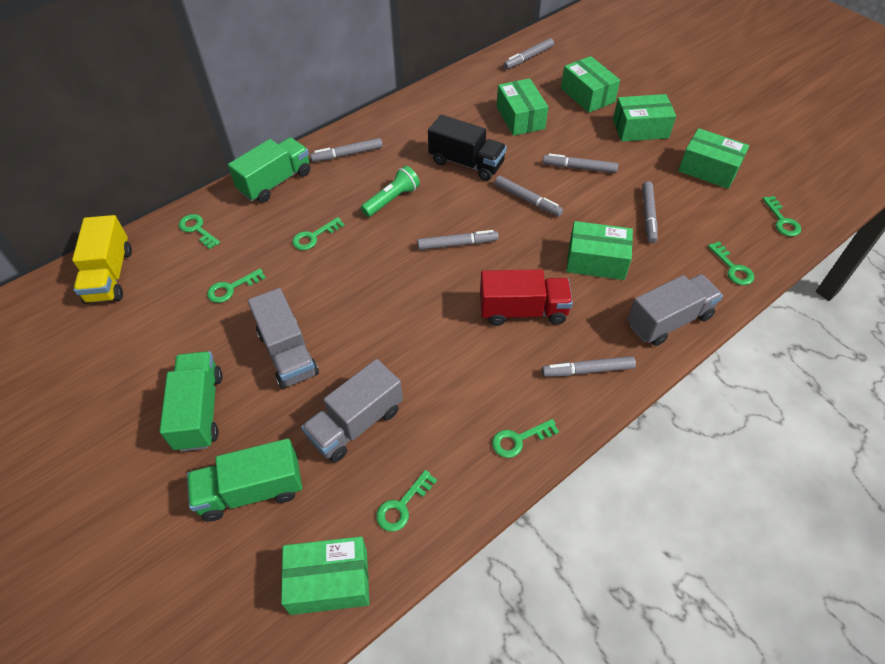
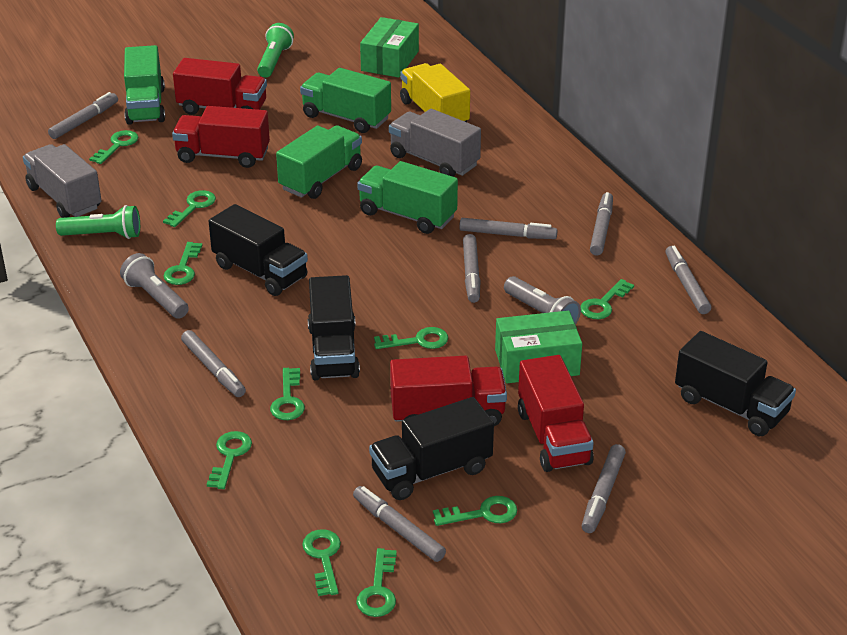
black truck: [428,115,507,181] = 1 -> [208,204,308,296] [308,275,360,380] [369,397,494,500] [675,331,796,436] = 4
green box: [281,536,369,615] [497,78,548,136] [561,56,620,113] [566,221,633,280] [613,94,676,142] [678,128,749,189] = 6 -> [360,17,419,78] [495,311,582,383] = 2
green flashlight: [361,166,420,217] = 1 -> [56,205,140,239] [257,23,294,78] = 2
green key: [179,214,220,249] [207,269,266,303] [292,217,345,250] [376,470,437,532] [492,419,559,458] [708,242,754,285] [762,196,801,236] = 7 -> [89,130,138,164] [163,190,216,227] [163,242,202,285] [207,431,252,489] [270,368,305,420] [302,529,341,596] [356,548,397,617] [374,327,448,349] [433,496,517,526] [580,279,634,319] = 10
green truck: [160,351,222,452] [187,439,302,522] [228,137,310,203] = 3 -> [124,45,165,125] [276,125,362,199] [300,68,391,133] [357,161,458,234] = 4
grey flashlight: none = 0 -> [120,253,189,319] [504,276,581,325] = 2
grey marker: [310,138,383,162] [417,230,499,250] [495,176,563,216] [503,38,554,69] [542,356,636,377] [543,154,618,173] [642,181,658,243] = 7 -> [48,92,118,139] [181,330,246,397] [353,486,446,562] [459,218,558,239] [463,234,480,303] [581,444,626,533] [590,192,613,256] [665,246,711,314] = 8
grey truck: [248,288,319,389] [301,359,403,462] [628,274,723,346] = 3 -> [23,144,102,218] [389,109,481,177] = 2
red truck: [480,269,573,326] = 1 -> [172,106,270,168] [173,58,267,115] [390,356,507,426] [518,355,594,472] = 4

